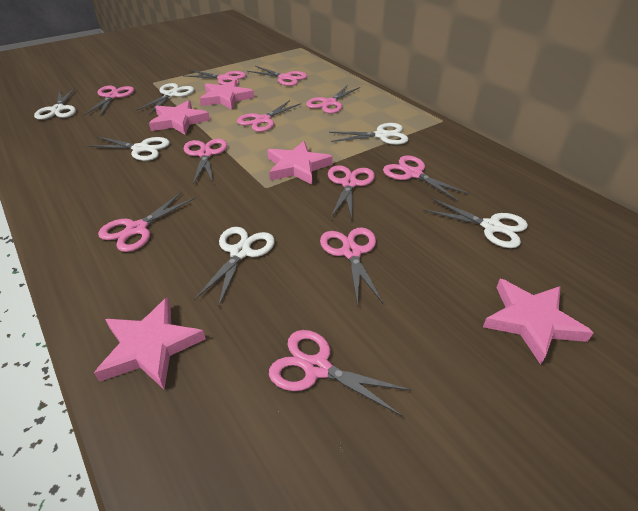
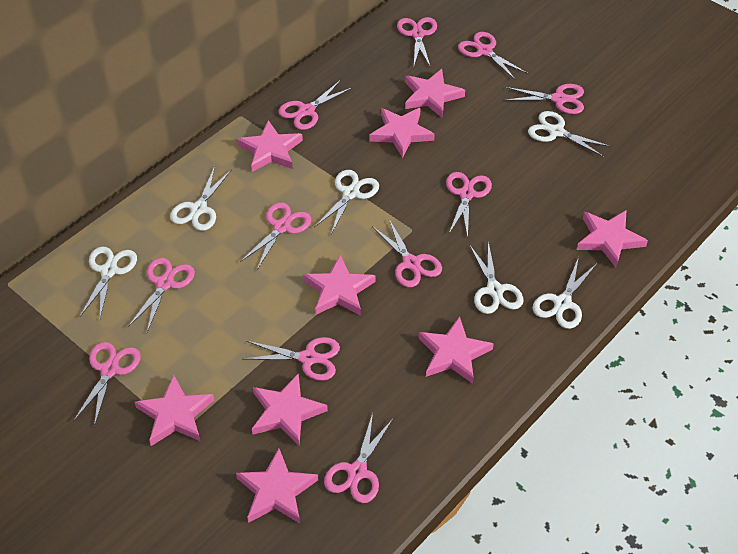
pink star: [94,297,205,389] [149,100,210,135] [200,80,254,110] [267,141,333,185] [483,279,594,365] = 5 -> [135,375,214,446] [236,448,318,524] [237,120,303,172] [252,373,328,445] [303,255,376,315] [369,108,435,158] [405,69,465,118] [418,316,494,384] [577,210,648,267] = 9

